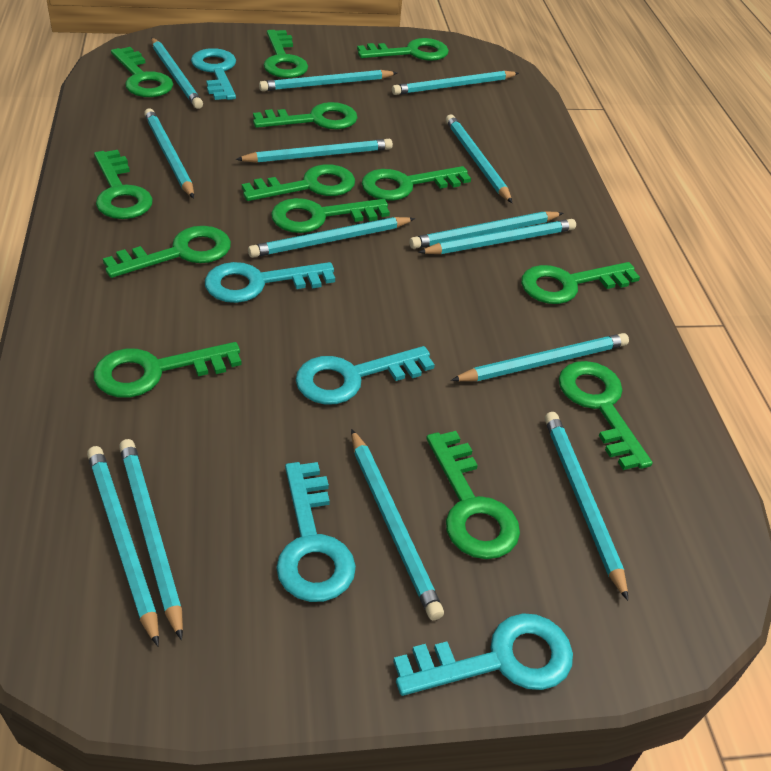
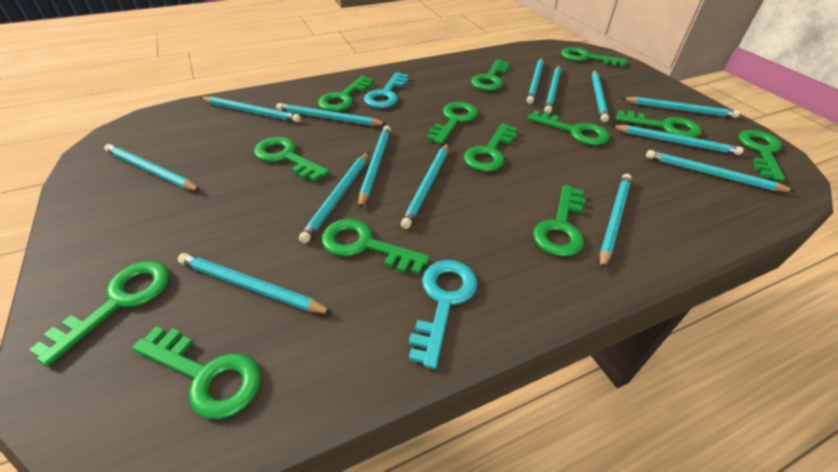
turquoise key: [191,48,236,100] [205,262,335,303] [276,462,356,602] [296,346,435,405] [393,614,573,696] = 5 -> [364,72,408,108] [409,260,478,369] = 2

